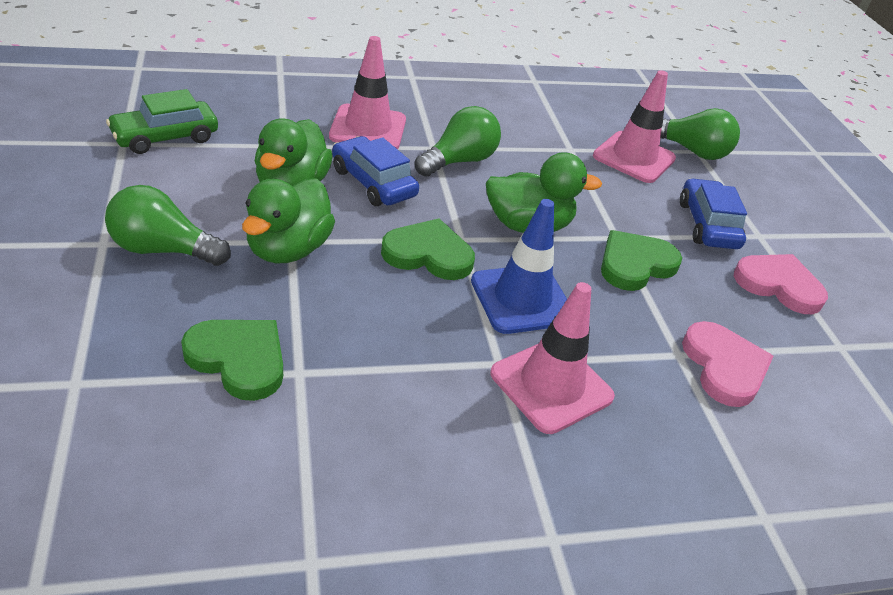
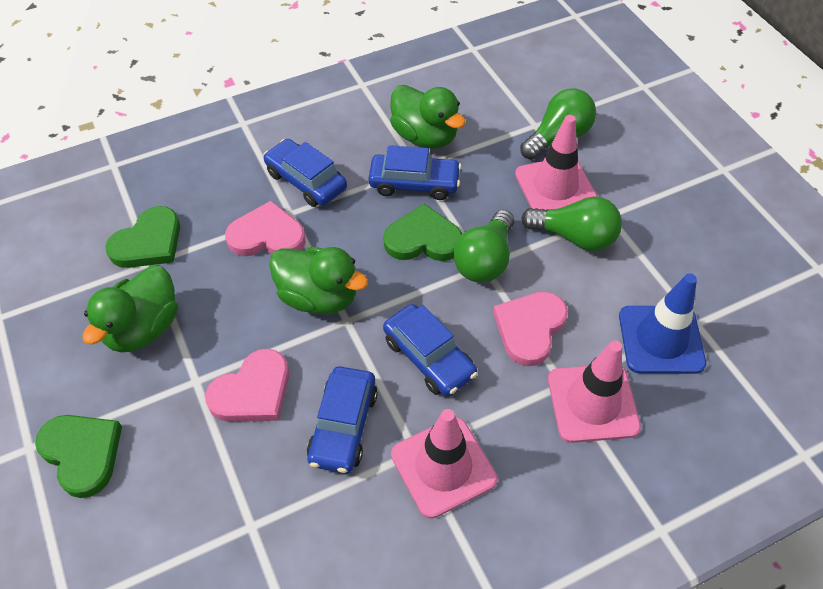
blue car: [332,136,419,206] [680,178,747,249] = 2 -> [263,139,347,207] [307,366,378,473] [369,145,461,200] [383,304,478,397] = 4
green car: [106,89,218,154] = 1 -> none = 0
pink heart: [682,321,773,407] [734,254,828,314] = 2 -> [205,349,289,422] [225,200,306,256] [493,292,568,366] = 3

